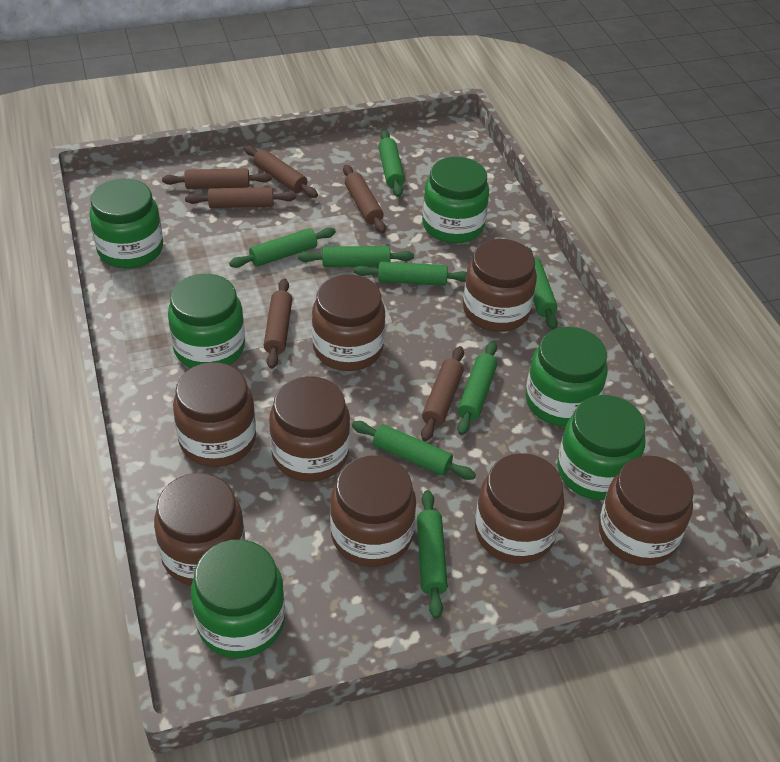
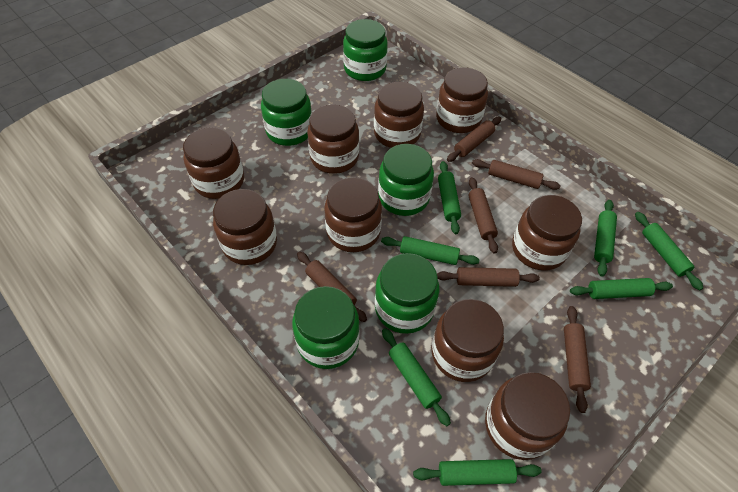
brown jar: [154,473,245,586] [173,362,256,467] [269,376,350,482] [312,274,385,371] [330,456,416,567] [463,239,537,332] [475,453,565,564] [599,456,694,566] = 8 -> [183,127,244,199] [213,189,277,265] [307,104,359,174] [324,177,382,252] [374,82,424,148] [432,299,504,382] [436,67,488,133] [485,372,570,460] [512,195,582,271] = 9
green jar: [89,178,163,269] [168,274,245,368] [191,540,285,658] [422,157,489,243] [526,327,608,427] [557,395,646,500] = 6 -> [261,79,312,146] [292,286,360,369] [343,19,388,81] [375,253,439,334] [378,144,434,216] = 5
green rolling pin: [229,228,336,268] [298,246,414,267] [352,421,476,480] [354,261,467,286] [378,130,405,197] [417,490,448,619] [457,341,497,435] [526,246,558,330] = 8 -> [381,236,480,265] [382,328,451,426] [413,459,542,486] [438,161,461,234] [570,278,673,299] [594,200,617,277] [635,212,703,290] = 7

